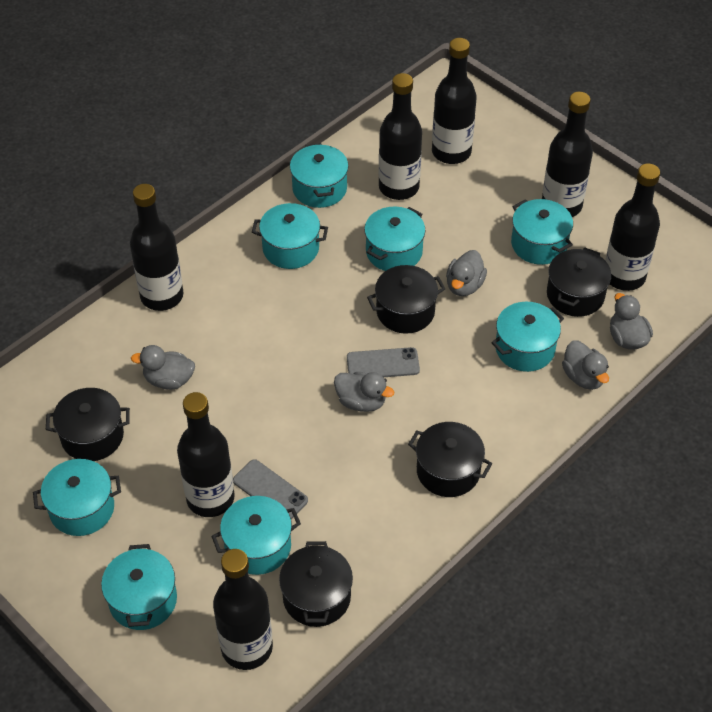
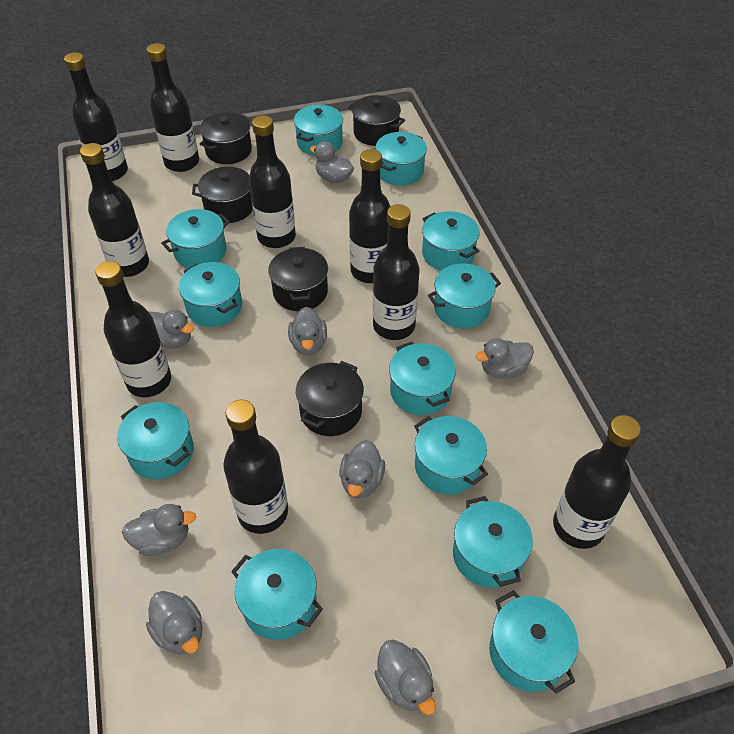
black bottle: [130,184,183,311] [177,392,235,517] [213,549,273,670] [379,73,422,200] [432,38,477,164] [542,92,593,217] [605,164,660,291] = 7 -> [64,52,128,181] [80,143,149,277] [95,261,171,397] [147,43,199,172] [223,400,288,534] [249,115,296,248] [349,149,391,283] [373,204,420,340] [553,415,641,549] = 9
grey duck: [131,345,195,390] [334,372,394,412] [446,250,487,296] [562,340,609,390] [610,293,653,350] = 5 -> [122,504,196,556] [146,591,203,655] [149,310,194,349] [288,307,327,355] [310,141,354,183] [339,440,385,498] [375,640,436,715] [476,338,534,378] = 8
grey phone: [233,459,308,519] [347,347,420,377] = 2 -> none = 0
turquoise pot: [33,459,121,536] [101,544,177,630] [211,496,301,575] [252,203,328,269] [290,143,349,208] [364,206,426,271] [492,302,564,372] [511,199,573,265] = 8 -> [117,402,194,479] [161,209,230,268] [179,262,242,327] [231,549,323,640] [294,105,343,156] [375,132,427,186] [389,342,456,415] [414,416,488,495] [422,211,480,270] [428,263,501,328] [453,496,533,588] [489,590,578,694] = 12

